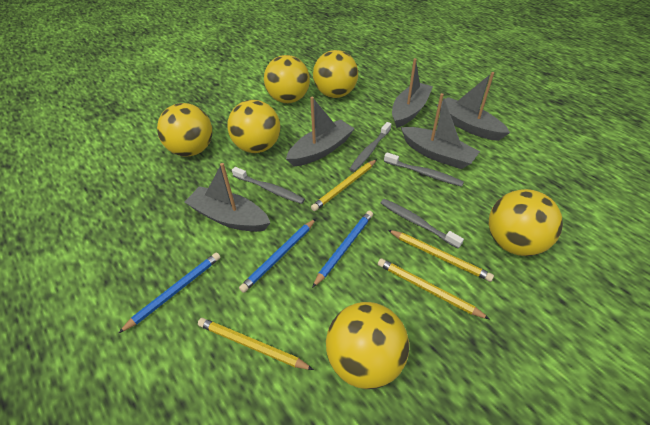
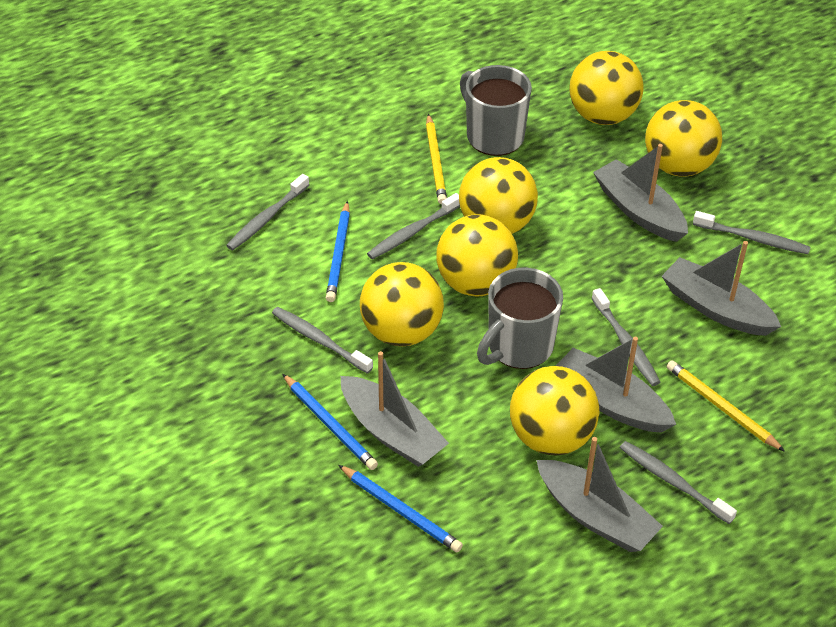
grey mug: none = 0 -> [460,65,532,156] [477,268,563,369] = 2
grey toothbrush: [232,167,305,204] [350,122,391,172] [381,199,464,249] [384,152,464,187] = 4 -> [226,174,309,250] [272,307,373,374] [367,193,460,259] [591,288,660,386] [620,441,737,524] [693,211,811,254] = 6
yellow pencil: [198,318,314,370] [311,159,377,211] [378,259,490,319] [388,230,494,282] = 4 -> [426,114,447,204] [667,360,785,452] = 2

